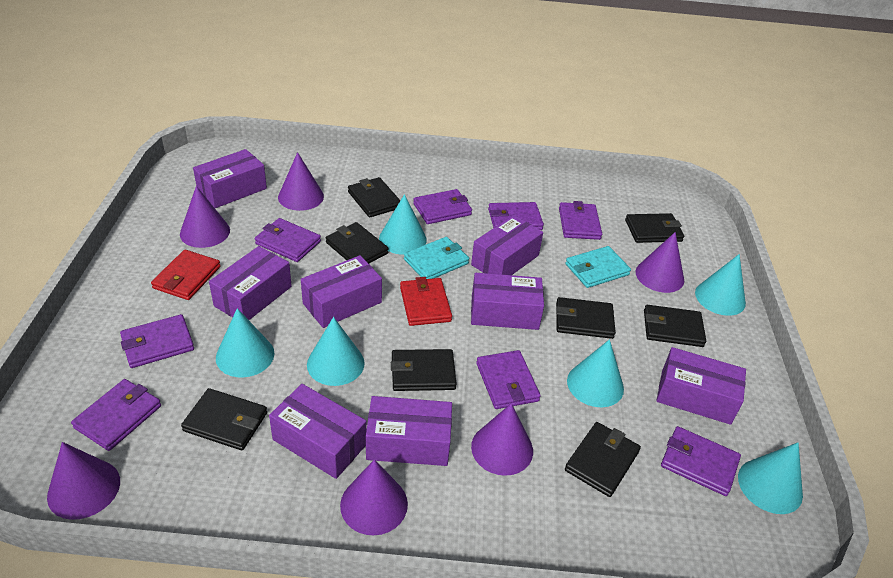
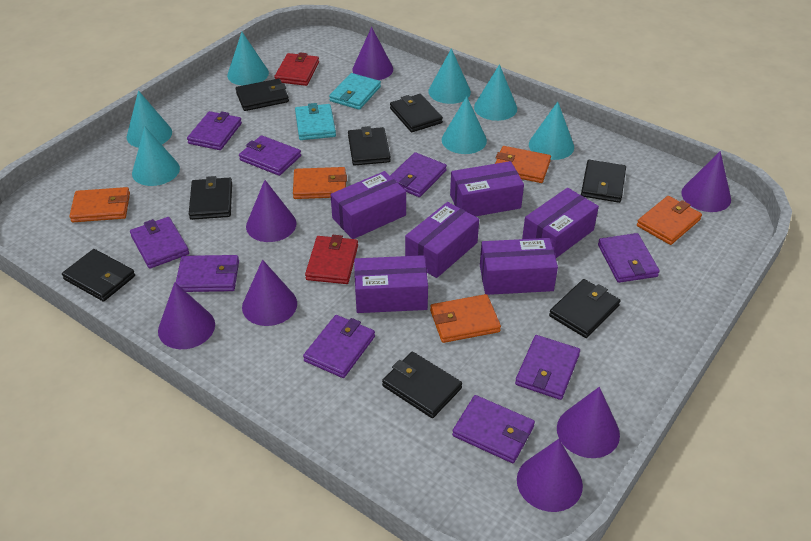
orange wallet: none = 0 -> [69,187,130,222] [293,167,347,199] [430,294,501,343] [495,146,551,183] [637,196,702,245] = 5
purple box: [193,149,267,208] [209,246,292,320] [269,384,366,479] [301,255,382,328] [366,396,452,466] [471,215,543,275] [471,273,544,330] [656,347,746,425] = 8 -> [330,171,406,239] [354,255,428,313] [405,202,479,278] [450,161,524,217] [480,238,558,295] [522,188,599,258] = 6
purple cone: [47,442,120,520] [180,186,230,248] [278,152,324,211] [340,459,408,536] [471,403,533,476] [636,232,684,293] = 6 -> [158,282,215,349] [242,260,297,326] [246,180,297,242] [352,27,393,80] [517,439,583,512] [557,387,620,458] [681,151,731,212] = 7
purple wallet: [71,379,161,451] [120,314,194,368] [255,218,321,262] [413,189,472,224] [476,350,541,409] [488,202,544,230] [559,201,602,240] [661,426,741,496] = 8 -> [130,217,189,269] [176,255,239,292] [187,111,242,150] [239,135,301,176] [303,315,375,378] [390,152,447,197] [452,395,535,463] [515,335,580,400] [598,233,660,283] = 9
turquoise cone: [216,308,274,377] [307,317,365,386] [379,194,427,255] [567,339,624,407] [695,254,746,316] [738,442,803,514] = 6 -> [126,90,172,148] [132,126,180,186] [227,32,269,86] [428,48,471,104] [442,96,487,154] [474,64,517,121] [529,102,574,160] = 7

